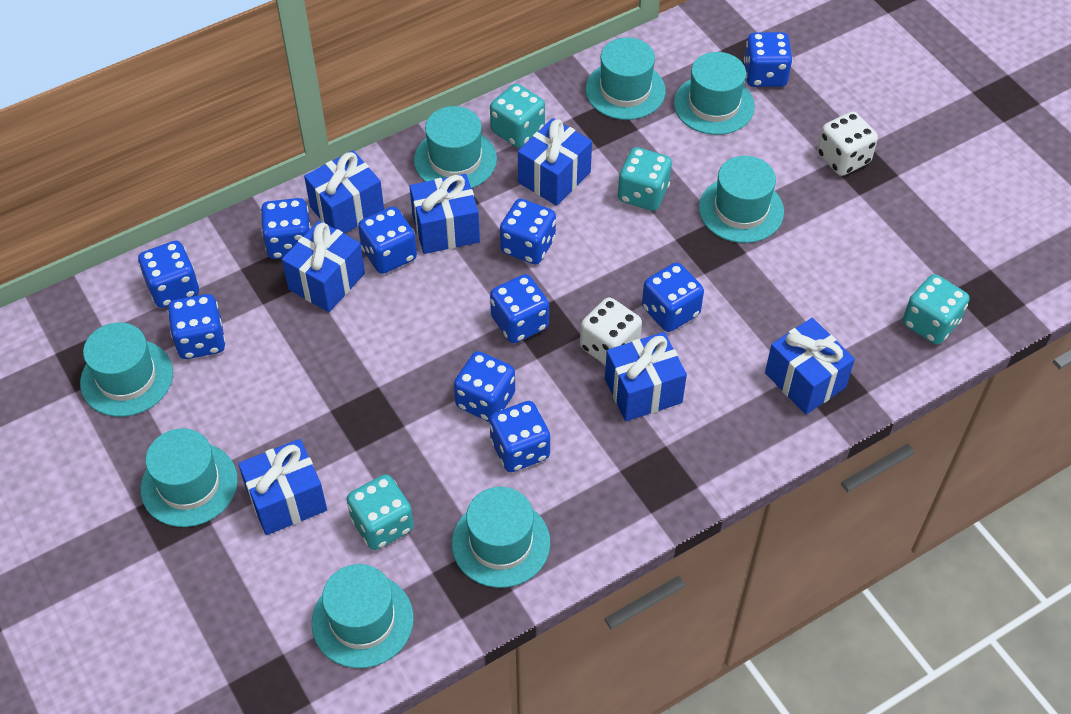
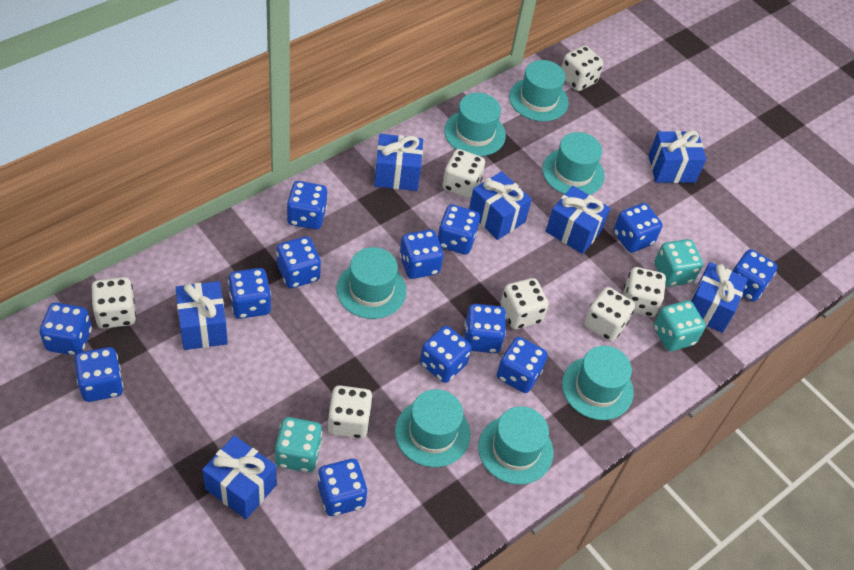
blue dice: [138,241,199,308] [168,294,226,359] [261,198,311,259] [358,207,417,274] [454,351,515,422] [489,401,550,472] [490,274,549,343] [500,199,556,265] [642,263,704,332] [744,32,793,87] = 10 -> [40,303,92,356] [75,347,123,402] [228,268,271,319] [276,236,321,288] [287,181,327,229] [318,459,368,516] [400,230,444,279] [420,326,471,383] [437,204,480,255] [464,304,506,353] [497,337,548,393] [614,203,663,253] [732,249,778,302] = 13
turquoise dice: [347,474,414,550] [490,84,545,148] [618,147,672,211] [903,274,969,344] = 4 -> [275,417,322,472] [654,300,706,351] [655,239,703,287] = 3
turquoise hat: [80,323,173,417] [140,428,238,527] [311,564,414,668] [414,106,497,189] [452,487,550,588] [586,37,666,120] [674,52,755,135] [699,156,784,243] = 8 -> [337,247,406,319] [395,389,471,467] [444,93,506,156] [478,406,553,485] [509,60,569,121] [542,132,605,195] [562,346,634,420] = 7
white dice: [580,297,642,365] [817,111,878,176] = 2 -> [91,277,136,329] [328,385,373,439] [442,149,485,198] [500,278,549,329] [561,46,604,91] [584,287,635,341] [623,267,666,317] = 7

